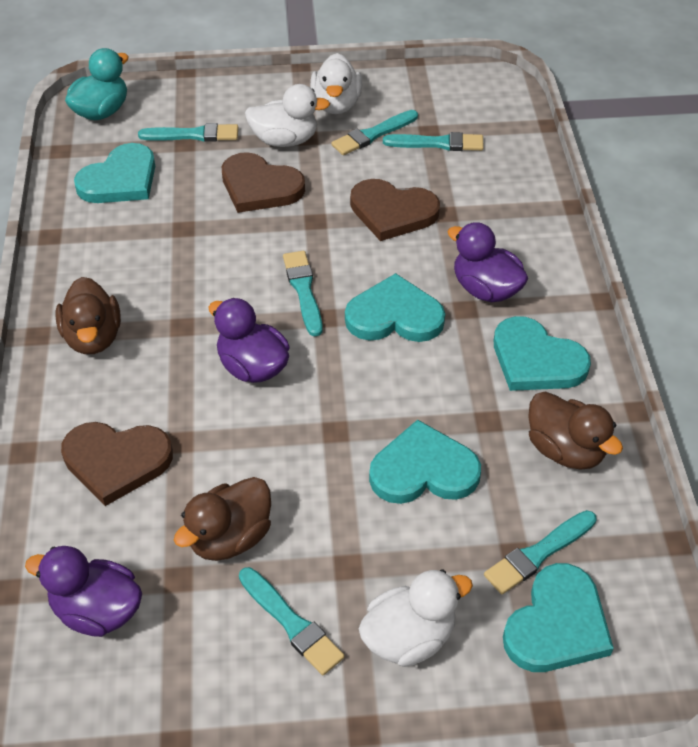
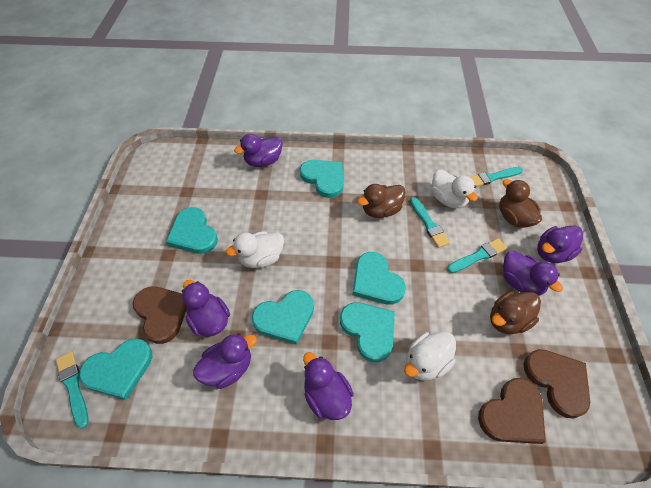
purple duck: [25,546,142,637] [209,298,289,383] [448,222,528,302] = 3 -> [182,280,230,337] [193,333,257,389] [234,134,283,167] [303,352,354,420] [503,251,563,296] [537,226,583,263] = 6
turquoise brush: [138,123,238,142] [239,567,345,675] [283,251,323,337] [331,110,418,155] [383,132,484,151] [484,510,597,594] = 6 -> [56,351,89,429] [410,197,450,248] [447,238,507,273] [470,167,523,187] = 4
turquoise duck: [65,48,129,120] = 1 -> none = 0
turquoise heart: [74,143,155,203] [345,273,445,342] [369,420,481,504] [494,316,591,391] [503,563,614,672] = 5 -> [79,338,152,400] [166,207,218,254] [252,290,314,345] [300,160,343,198] [340,302,395,362] [352,252,406,305] = 6

